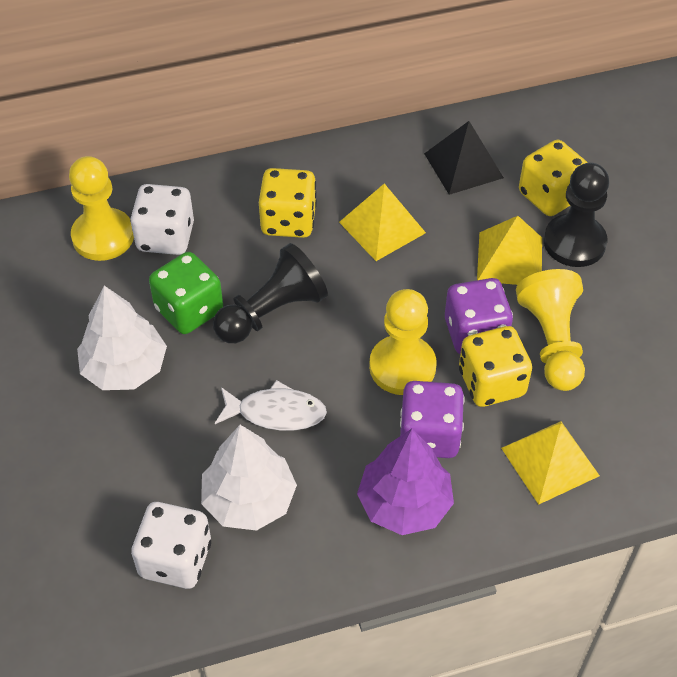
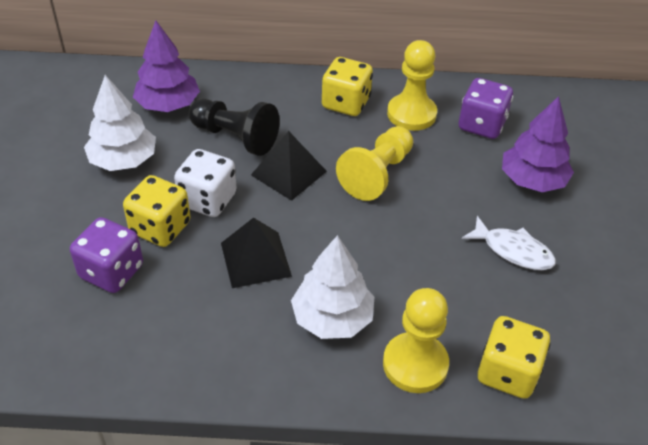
black pawn: [213,243,328,343] [544,162,609,267] = 2 -> [189,99,280,156] = 1
black pyramid: [424,121,504,195] = 1 -> [221,217,292,288] [251,131,327,201] = 2
green dice: [149,252,223,334] = 1 -> none = 0
purple tree: [357,429,454,535] = 1 -> [133,20,200,112] [502,96,574,192] = 2
white dice: [130,184,194,255] [131,502,211,589] = 2 -> [174,149,237,217] = 1
yellow pyramid: [339,184,426,261] [477,216,542,285] [501,421,600,504] = 3 -> none = 0

